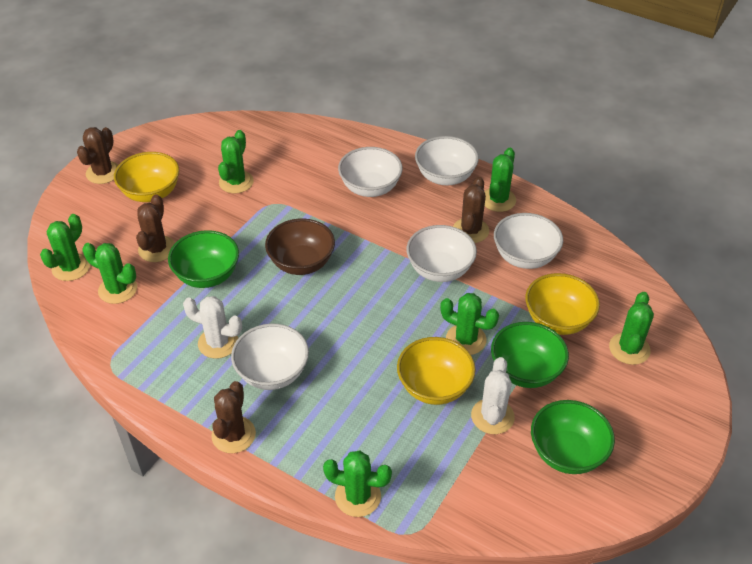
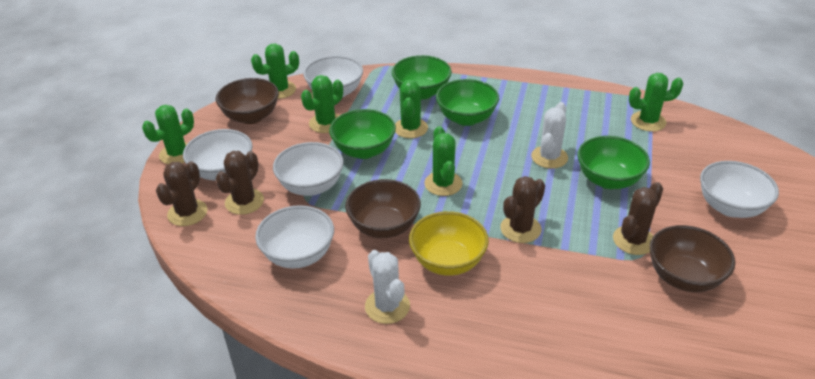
brown bowl: [265,218,335,275] = 1 -> [216,78,279,124] [345,179,421,238] [649,225,735,292] = 3
green bowl: [168,230,239,288] [491,322,569,388] [531,400,615,474] = 3 -> [329,109,396,159] [392,55,452,99] [436,79,499,126] [577,136,650,189] = 4
green cactus: [40,214,90,281] [83,243,137,304] [218,130,254,194] [323,451,392,517] [440,293,499,355] [484,148,516,212] [609,292,654,365] = 7 -> [142,105,194,164] [251,43,299,99] [301,75,343,133] [395,80,428,138] [424,126,462,196] [629,73,683,131] = 6
yellow bowl: [114,152,179,202] [397,337,476,405] [525,273,600,335] = 3 -> [409,211,489,276] = 1

